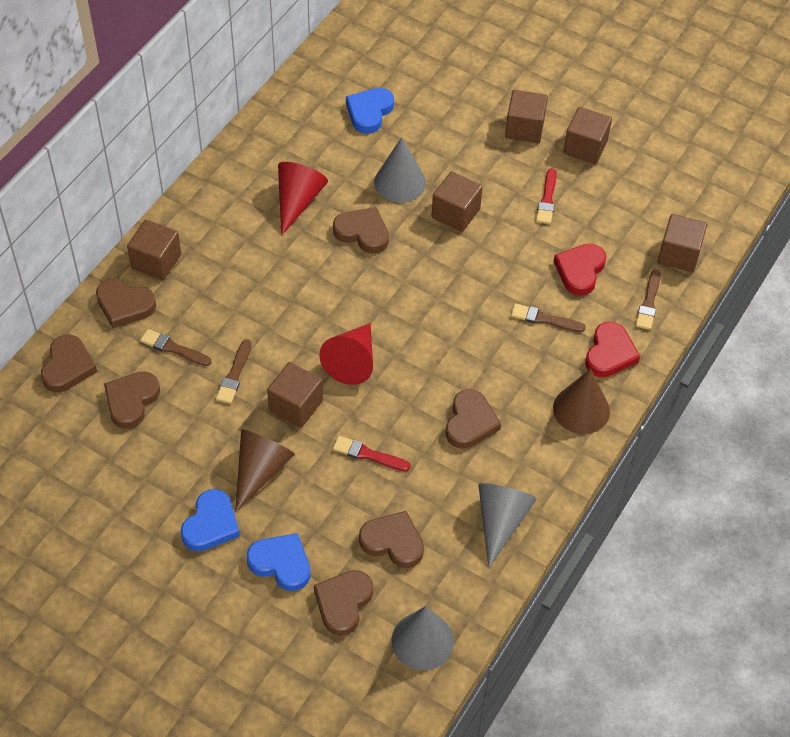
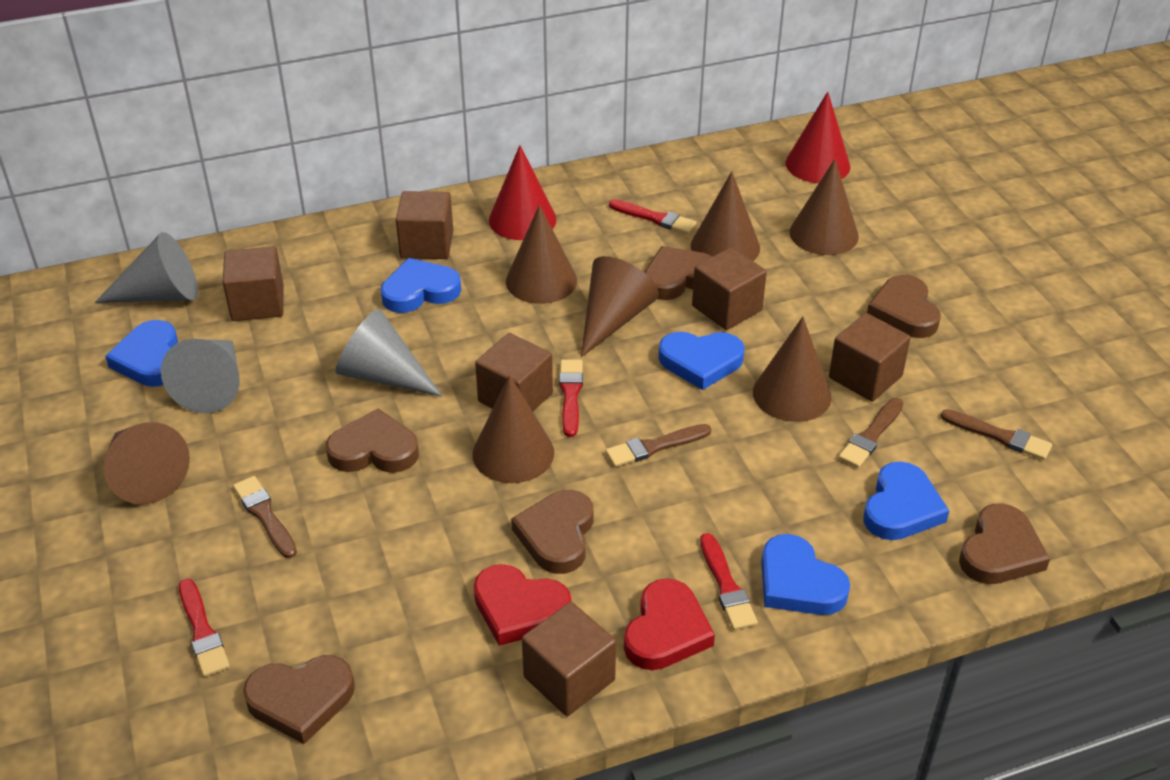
blue heart: [181,489,240,551] [247,533,310,591] [346,88,394,134] = 3 -> [105,320,178,387] [381,258,461,313] [658,332,745,390] [761,534,850,615] [863,462,949,540] = 5
brown cone: [235,429,295,512] [553,369,610,434] = 2 -> [104,422,190,504] [473,375,554,483] [506,205,577,304] [581,256,659,357] [691,171,760,261] [753,317,832,422] [790,159,859,255] = 7
brown heart: [41,335,97,392] [96,279,156,328] [104,371,160,429] [314,570,373,636] [333,207,389,254] [359,511,424,568] [446,389,501,449] = 7 -> [243,655,355,744] [326,408,419,473] [511,490,593,574] [644,246,712,300] [867,275,941,338] [959,503,1050,584] = 6
red brush: [333,436,410,471] [536,168,557,224] = 2 -> [179,579,230,677] [559,360,583,437] [609,199,697,234] [700,533,758,630] = 4

